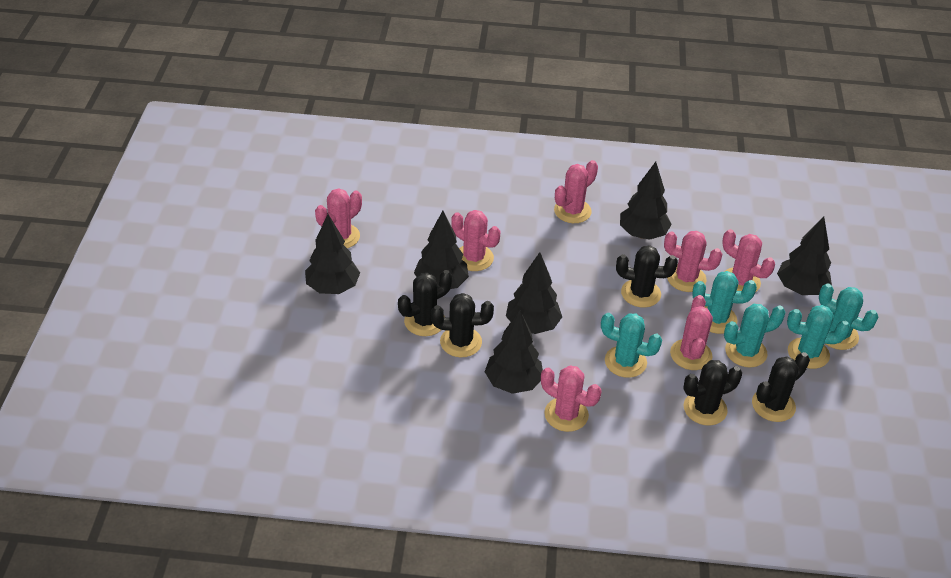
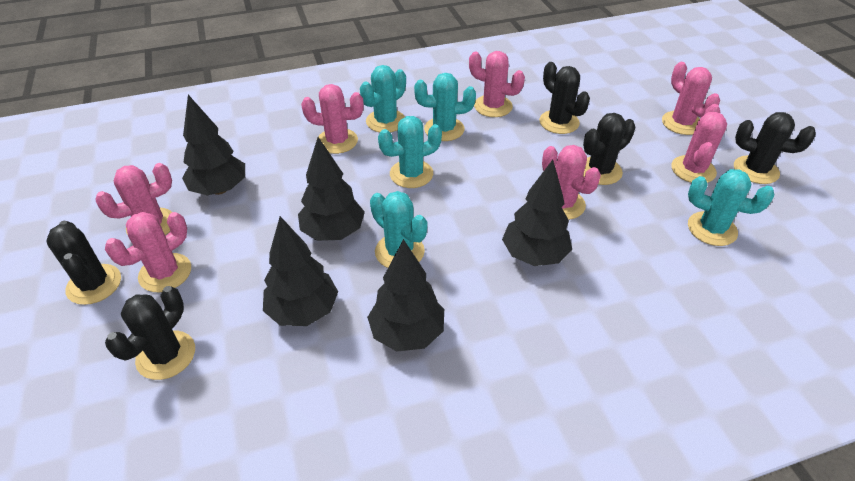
black tree: [305,214,360,294] [414,211,469,289] [485,310,543,394] [506,252,562,334] [620,162,672,240] [777,217,832,295] = 6 -> [182,95,245,196] [263,216,338,326] [298,137,365,241] [367,239,444,352] [502,160,572,266] = 5

